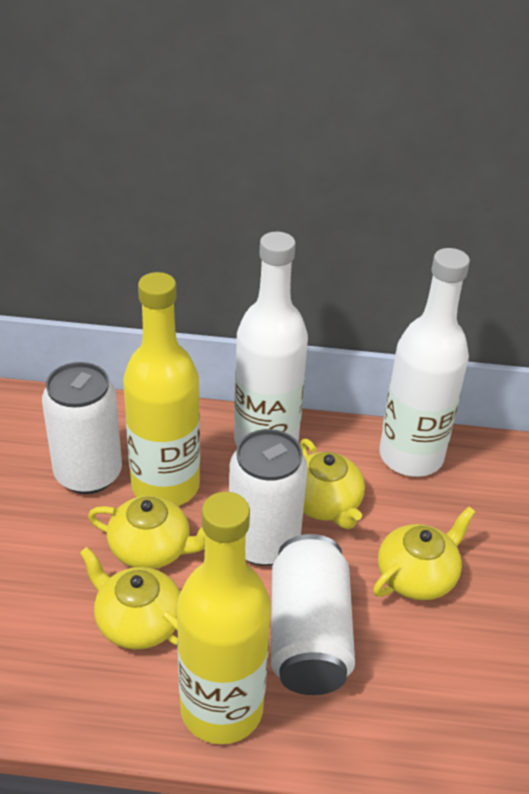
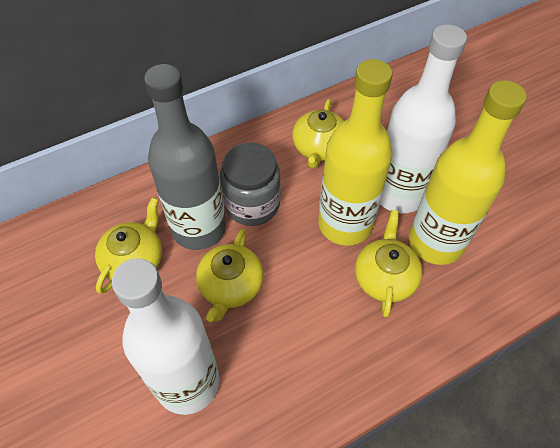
grey bottle: none = 0 -> [144,64,226,250] = 1
grey jar: none = 0 -> [220,143,281,226] = 1
white can: [42,362,122,494] [229,429,308,566] [271,534,355,695] = 3 -> none = 0

